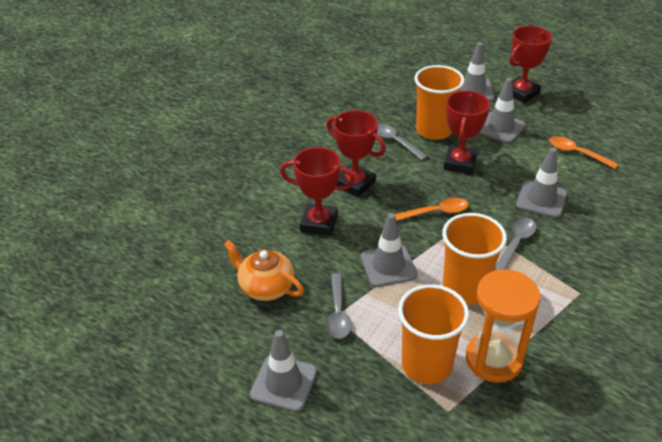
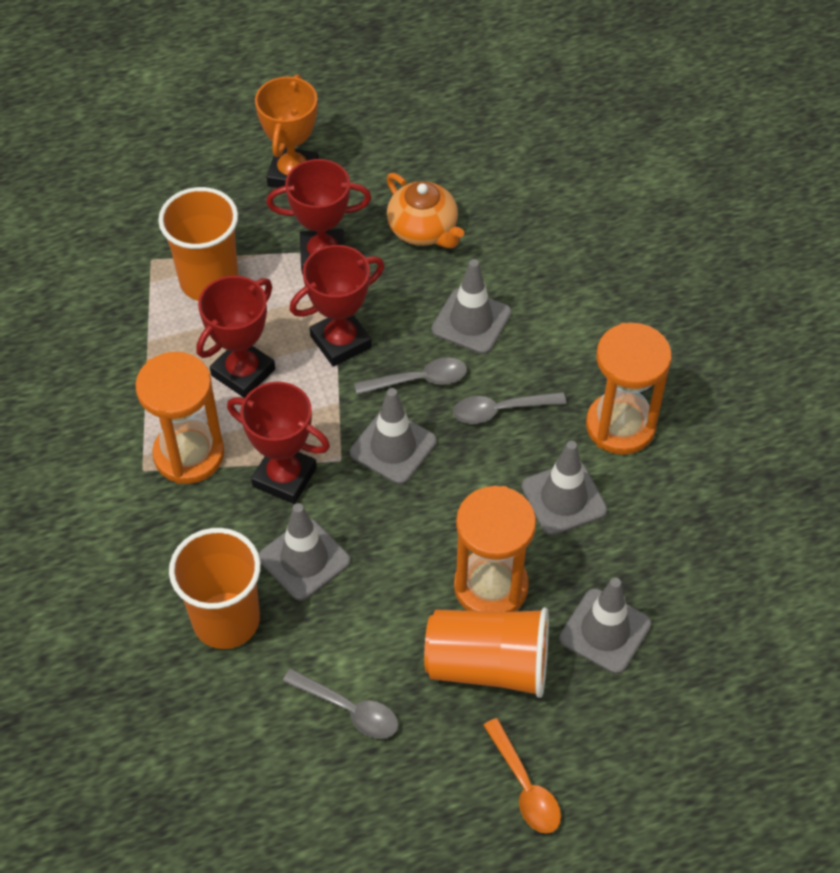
orange hourglass: [466,269,541,383] = 1 -> [135,352,224,484] [454,486,536,612] [586,323,672,455] = 3
orange spoon: [395,198,469,221] [549,136,618,169] = 2 -> [483,718,561,834] = 1
orange trophy: none = 0 -> [255,74,318,188] = 1

